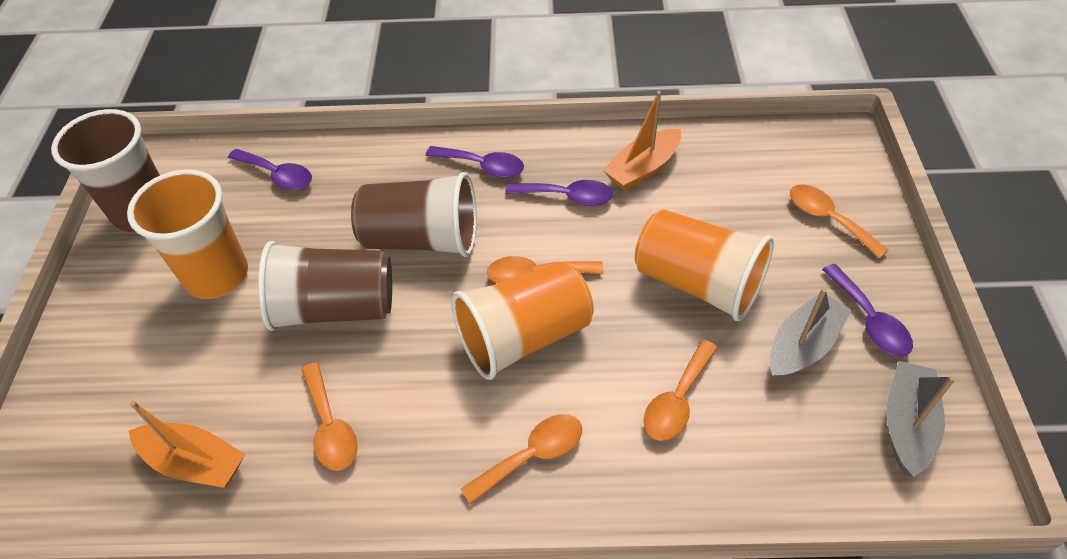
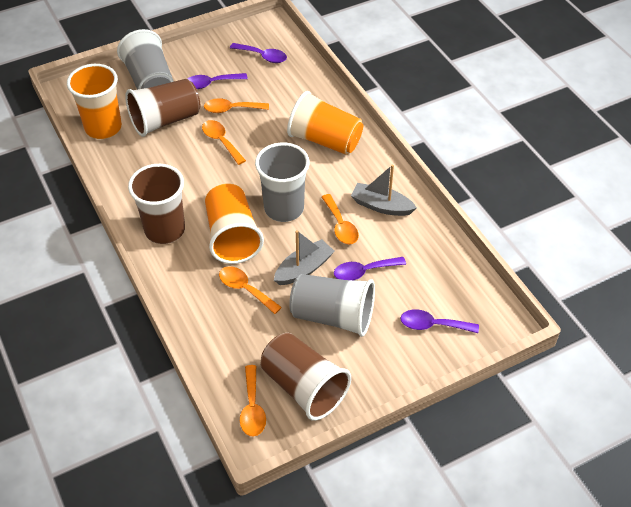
grey cup: none = 0 -> [117,29,174,90] [255,143,310,222] [289,274,375,337] = 3
orange boat: [129,401,245,488] [603,91,681,191] = 2 -> none = 0

